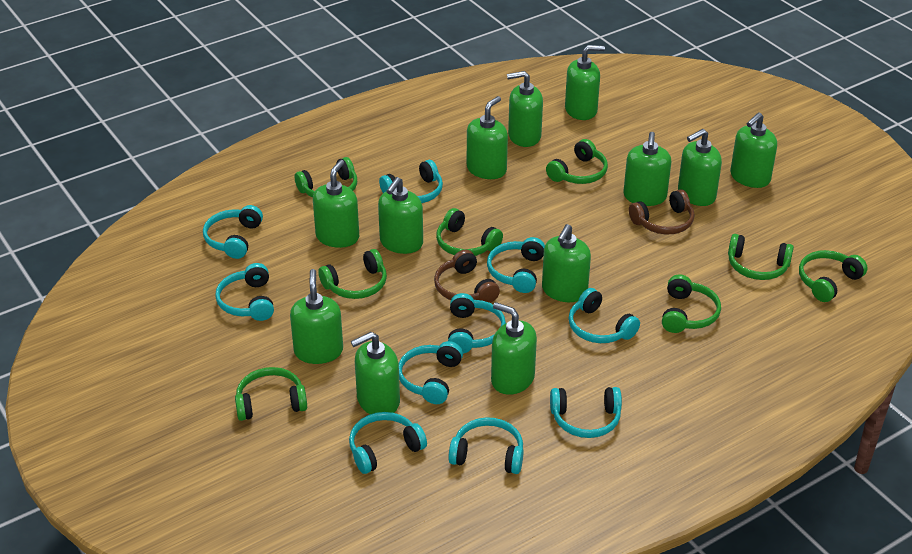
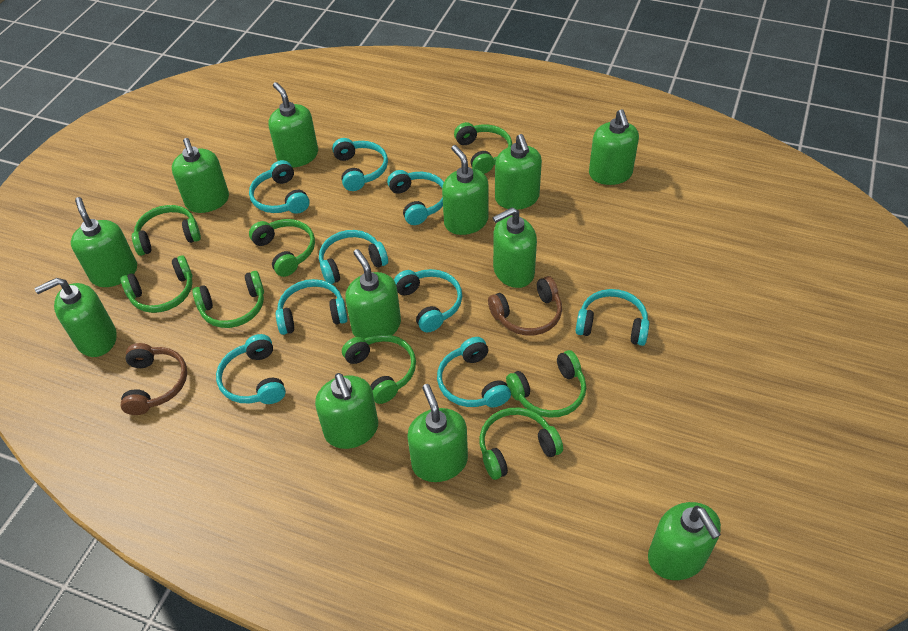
turquoise headphones: [203,205,263,259] [215,263,274,321] [349,412,427,474] [379,160,443,203] [399,341,463,404] [448,293,506,354] [448,417,524,474] [487,237,545,293] [550,387,622,438] [569,288,640,343] = 10 -> [216,334,286,404] [249,160,310,214] [276,279,348,335] [319,230,388,284] [332,138,388,191] [387,170,444,225] [394,269,462,332] [437,337,511,408] [576,289,649,346] = 9

